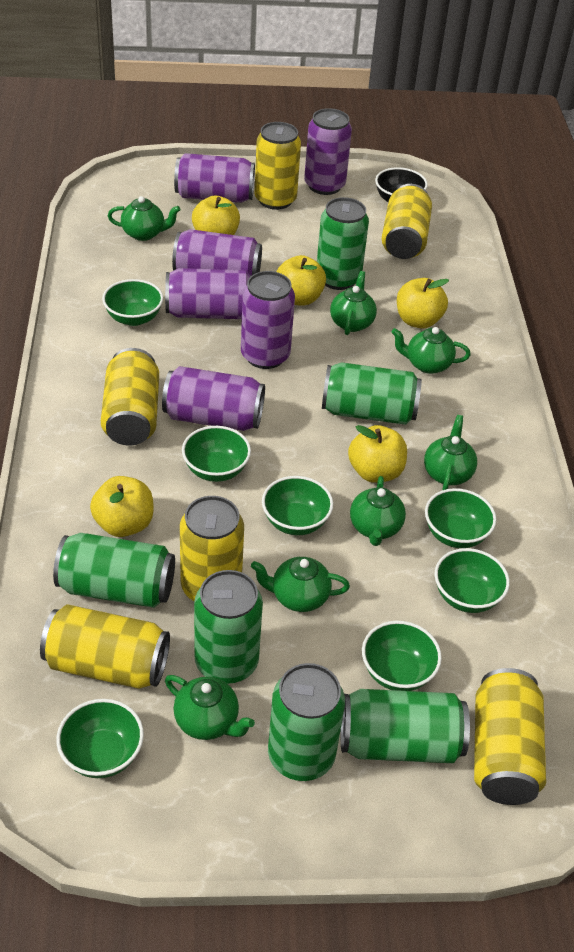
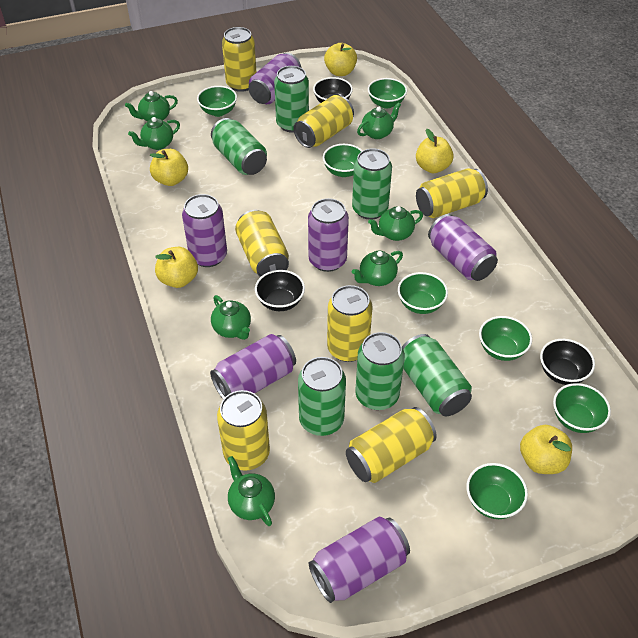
black bowl: [375,167,428,202] = 1 -> [255,270,305,311] [313,77,353,103] [540,339,595,385] = 3
yellow can: [40,605,170,689] [101,348,159,446] [180,496,244,601] [254,122,301,210] [382,184,432,259] [474,668,546,805] = 6 -> [217,390,270,471] [222,27,256,92] [235,210,289,277] [293,95,354,148] [327,285,373,362] [346,407,437,483] [416,168,488,218] = 7

